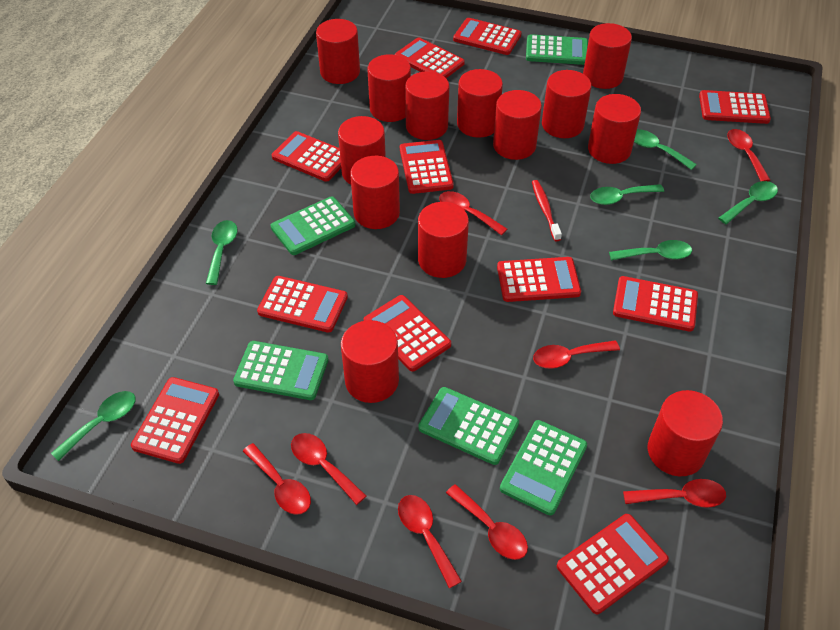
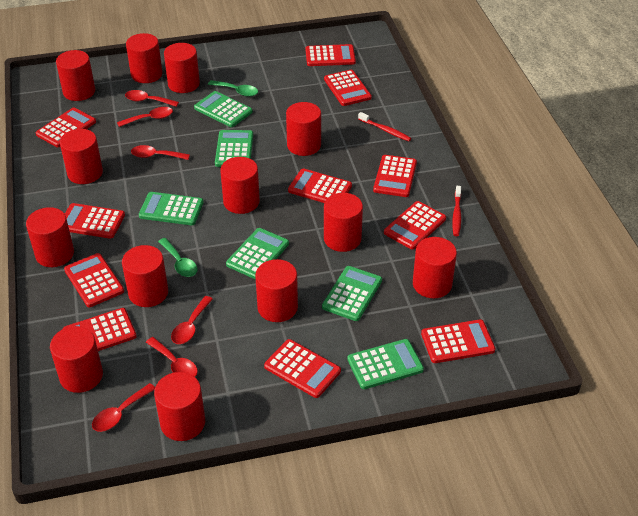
green calculator: [233,341,328,400] [271,196,356,255] [418,387,519,465] [500,420,587,515] [526,34,588,65] = 5 -> [139,192,204,225] [194,91,253,127] [215,130,253,167] [226,228,289,279] [322,266,382,321] [347,339,424,389] = 6
green spoon: [51,391,136,461] [206,220,238,285] [590,184,664,205] [609,240,692,260] [634,129,697,170] [718,181,778,224] = 6 -> [158,238,198,277] [208,80,258,97] = 2
red spoon: [243,443,311,515] [291,433,366,505] [398,495,462,588] [439,191,507,235] [446,484,528,560] [533,341,620,369] [623,479,726,508] [727,129,770,181] = 8 -> [92,383,155,432] [117,107,173,127] [125,90,179,107] [131,145,190,160] [146,337,198,377] [171,296,213,344] = 6
red toothbrush: [532,180,562,241] = 1 -> [358,112,411,141] [452,186,461,236] = 2

